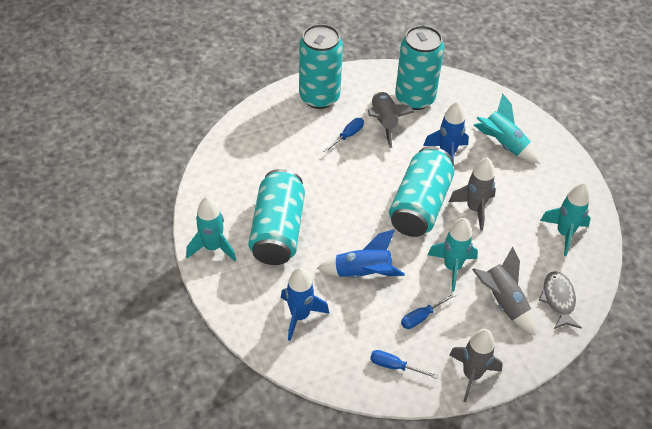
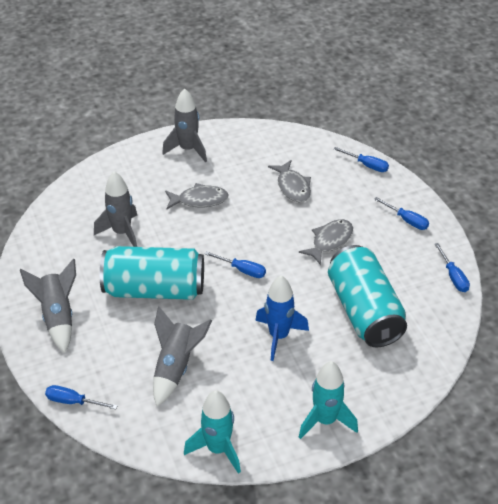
blue rocket: [281,268,329,341] [317,229,405,278] [423,101,469,161] = 3 -> [255,276,309,361] = 1
blue screwdriver: [324,118,364,153] [370,350,438,379] [401,293,457,329] = 3 -> [45,385,117,409] [205,251,266,278] [334,147,389,172] [374,197,429,230] [435,243,470,292] = 5
grey fish: [539,271,582,329] = 1 -> [165,183,229,210] [268,160,311,202] [299,219,353,265] = 3
turquoise can: [248,169,305,265] [299,24,343,109] [389,147,454,237] [395,25,444,110] = 4 -> [100,246,204,300] [328,245,407,347] = 2
turquoise rocket: [186,197,236,262] [428,218,478,292] [474,93,539,164] [540,183,591,256] = 4 -> [184,390,241,474] [299,361,358,439] = 2

